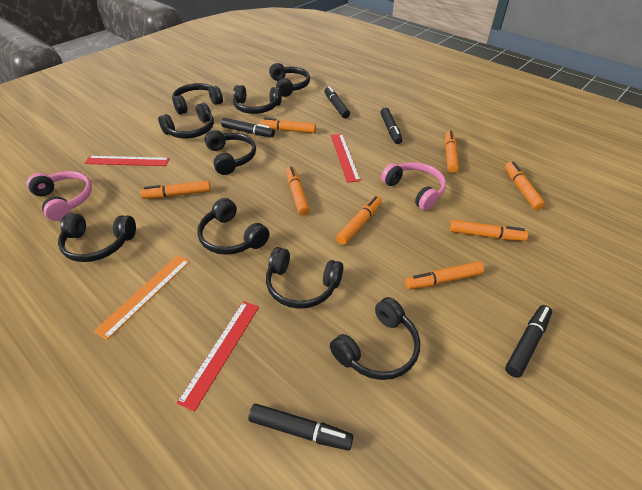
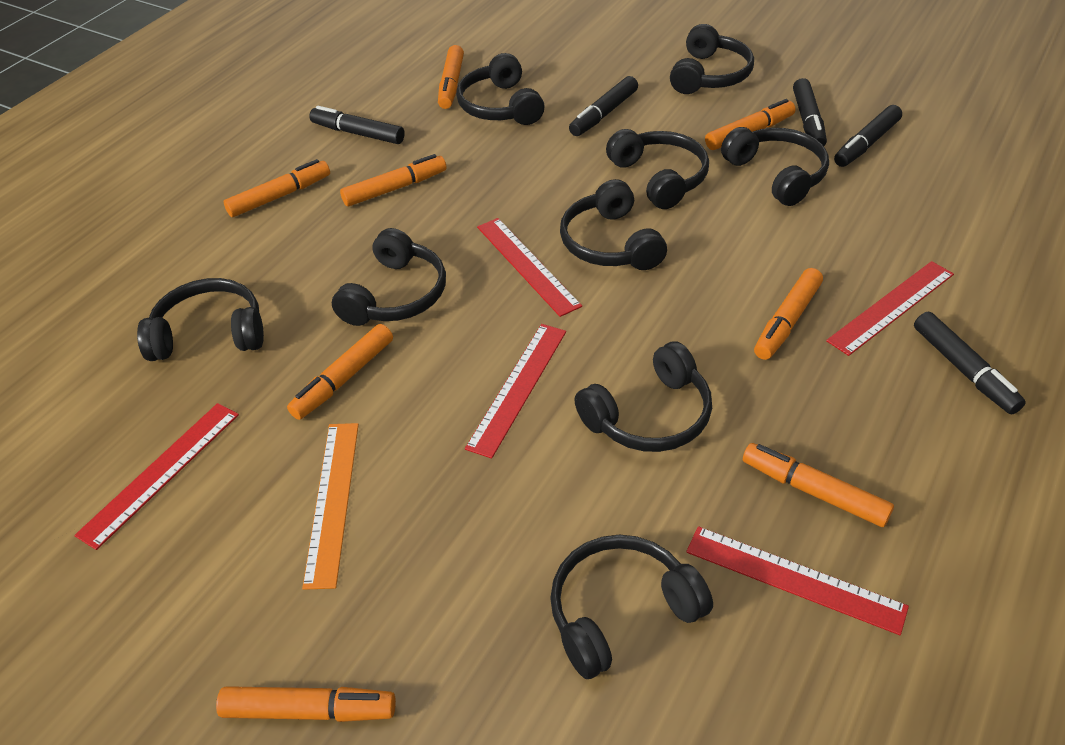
pink headphones: [27,171,92,221] [381,162,446,211] = 2 -> none = 0
red ruler: [84,156,170,166] [177,301,259,412] [331,134,361,183] = 3 -> [74,403,239,550] [465,324,566,459] [477,218,582,317] [686,526,909,635] [826,261,954,356] = 5

